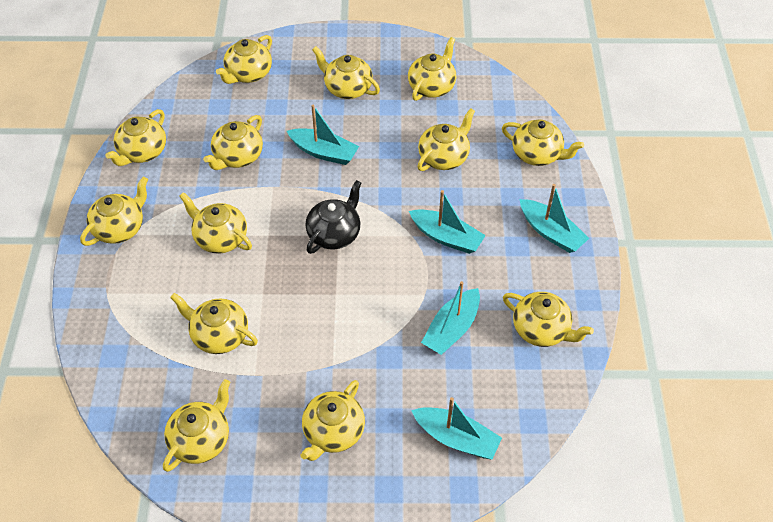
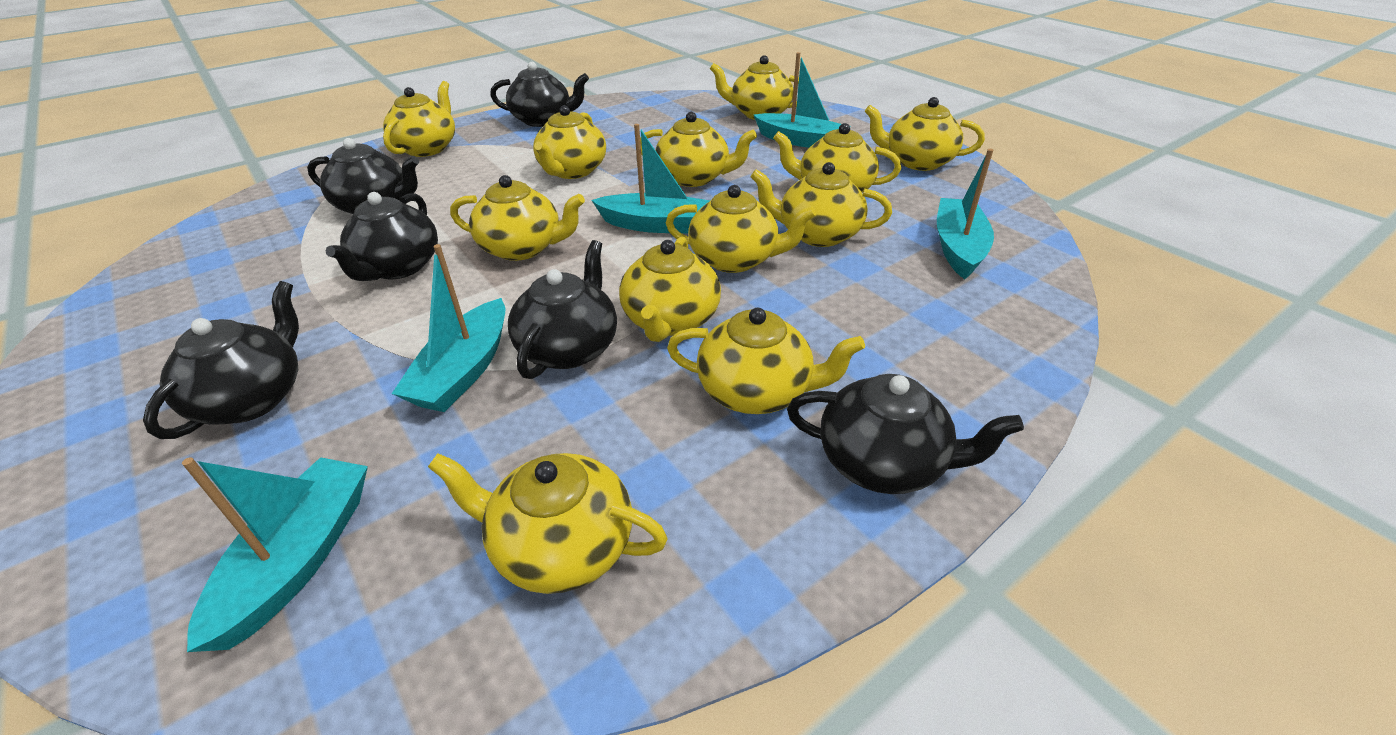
black teapot: [306,180,361,254] = 1 -> [143,281,299,439] [307,138,419,214] [326,192,438,281] [490,62,589,127] [508,240,617,379] [787,374,1024,494] = 6
yellow teapot: [80,177,148,246] [105,109,166,166] [163,379,230,472] [170,293,258,354] [179,192,252,254] [203,115,263,170] [216,35,272,84] [301,380,365,461] [312,46,380,99] [408,37,456,101] [417,108,475,171] [502,120,584,166] [503,292,594,347] = 13 -> [383,81,455,157] [428,453,668,594] [450,175,585,261] [533,105,606,179] [619,237,721,342] [640,112,757,187] [666,185,816,273] [667,308,865,414] [710,55,799,120] [750,162,892,247] [773,123,901,193] [865,97,985,171] = 12

